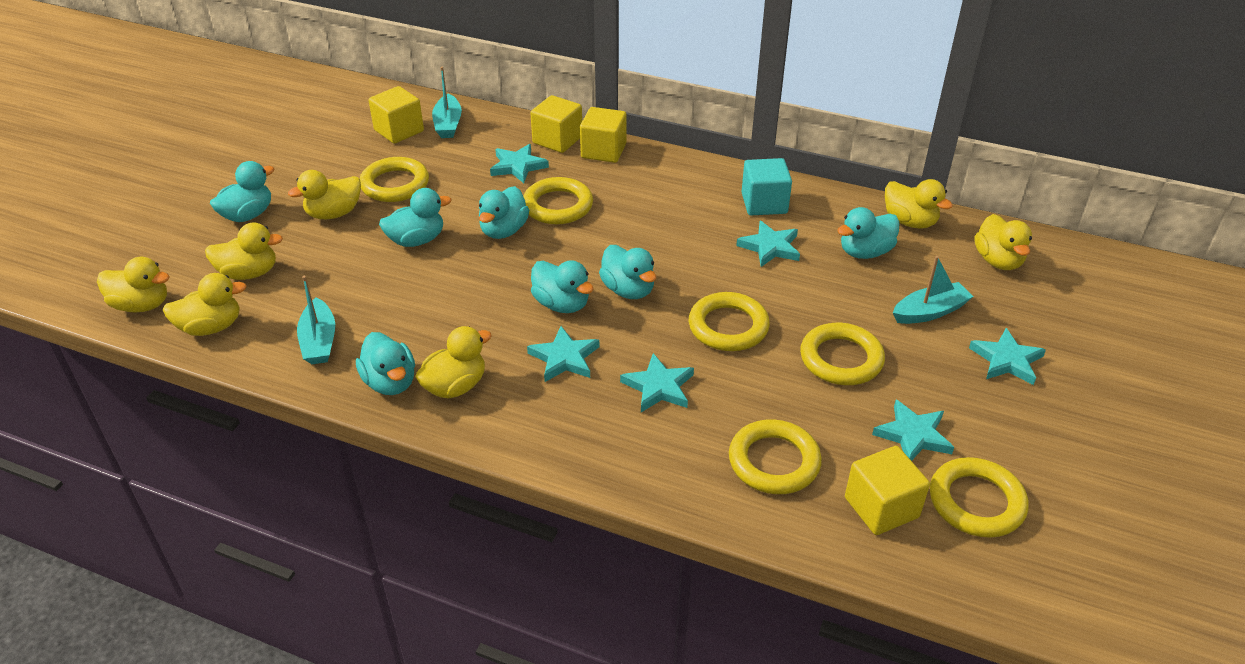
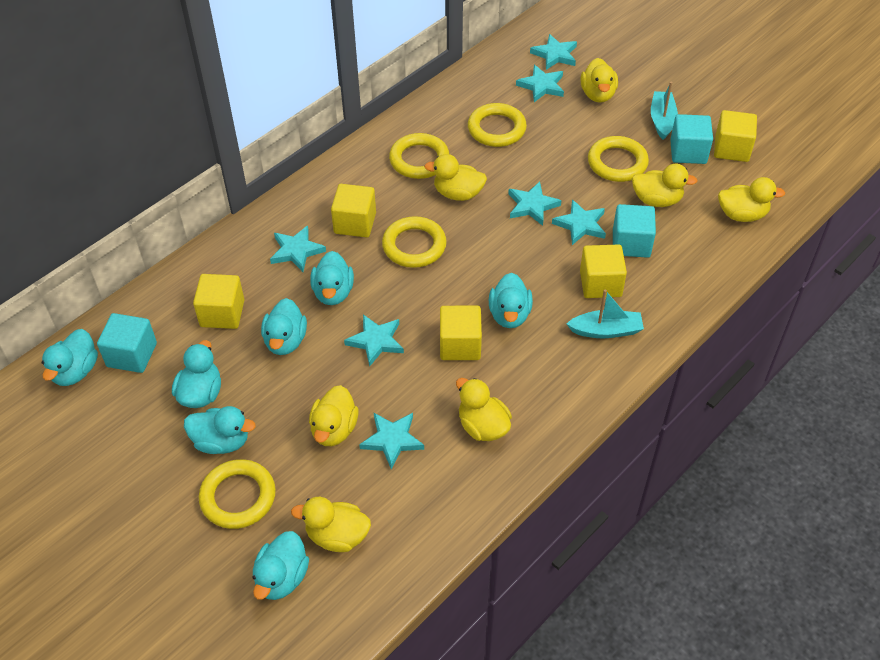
turquoise boat: [297,276,335,364] [432,67,462,138] [893,256,974,324] = 3 -> [567,290,644,338] [651,82,678,140] = 2
turquoise cube: [742,158,792,215] = 1 -> [97,313,157,373] [613,204,656,258] [670,114,713,164] = 3
turquoise star: [490,144,549,183] [527,326,599,382] [620,353,694,412] [736,221,800,267] [872,400,954,461] [969,328,1046,385] = 6 -> [270,225,326,272] [344,314,404,367] [359,413,424,469] [508,182,562,226] [516,65,564,102] [530,34,577,70] [552,200,606,245] = 7
yellow cube: [368,86,424,144] [530,95,582,153] [580,107,627,163] [845,446,930,535] = 4 -> [193,274,244,329] [331,184,376,237] [440,306,482,360] [580,244,627,298] [714,110,757,162] = 5
yellow ring: [360,157,429,202] [523,177,593,224] [689,292,770,351] [729,419,822,494] [800,323,885,385] [930,457,1028,538] = 6 -> [199,459,276,529] [382,216,447,268] [389,133,449,179] [468,103,527,147] [588,136,649,182] = 5

